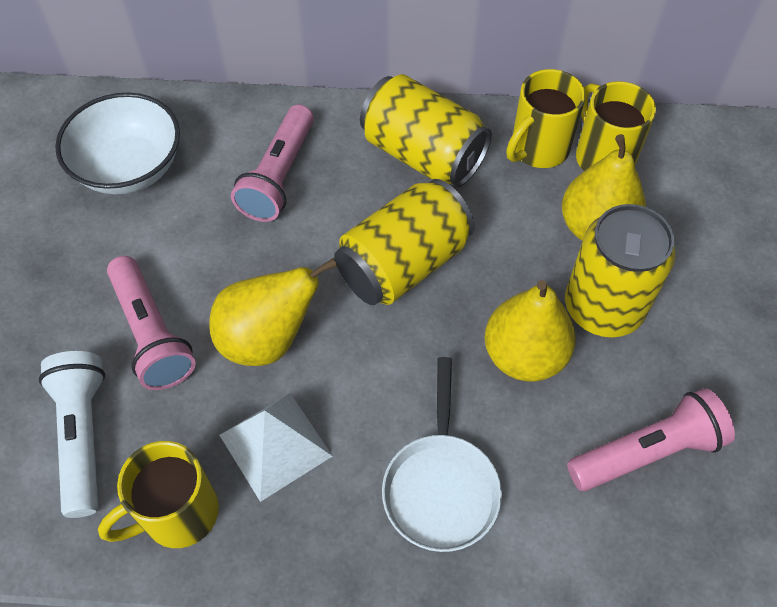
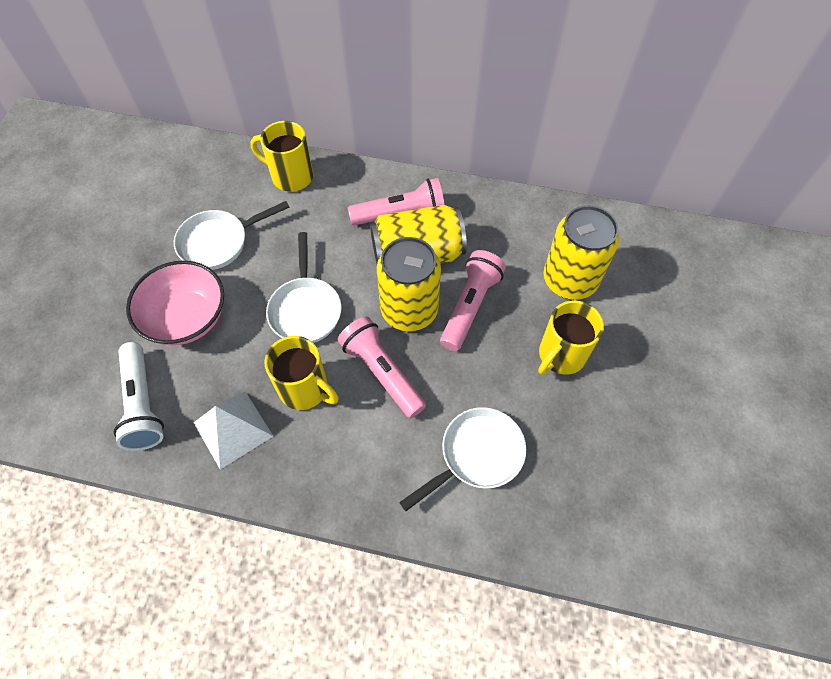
pink bowl: none = 0 -> [126,260,224,345] = 1
white bowl: [55,93,180,195] = 1 -> none = 0
white pan: [382,357,502,552] = 1 -> [174,201,289,270] [266,232,342,343] [399,407,526,511] = 3
yellow pear: [209,257,338,366] [485,280,576,382] [562,134,646,241] = 3 -> none = 0

